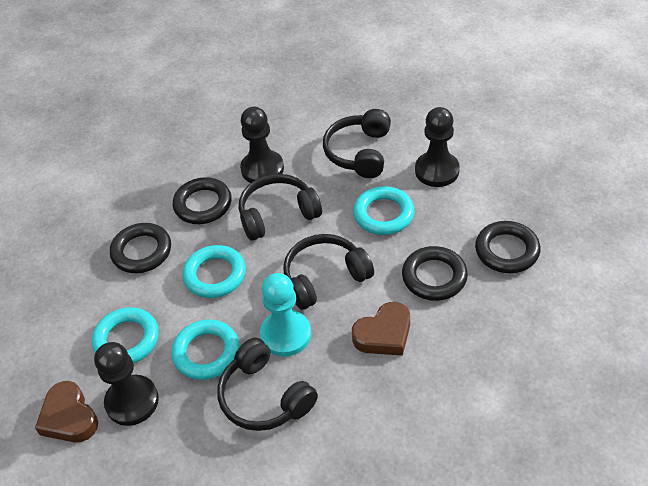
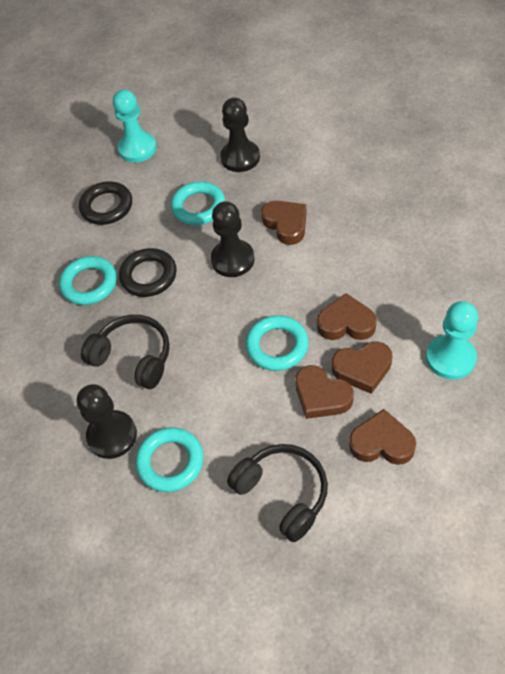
black headphones: [217,337,318,431] [239,174,322,241] [283,234,374,310] [323,109,391,178] = 4 -> [81,315,170,389] [227,444,328,542] = 2
black ring: [110,223,171,273] [173,177,232,224] [402,246,468,301] [475,221,541,273] = 4 -> [79,181,132,225] [119,248,177,297] = 2
brown heart: [35,381,98,443] [352,302,410,356] = 2 -> [261,201,307,245] [295,365,354,419] [317,293,377,340] [332,341,392,394] [349,409,416,465] = 5
turquoise pawn: [260,273,311,357] = 1 -> [113,89,157,163] [426,301,478,380] = 2

